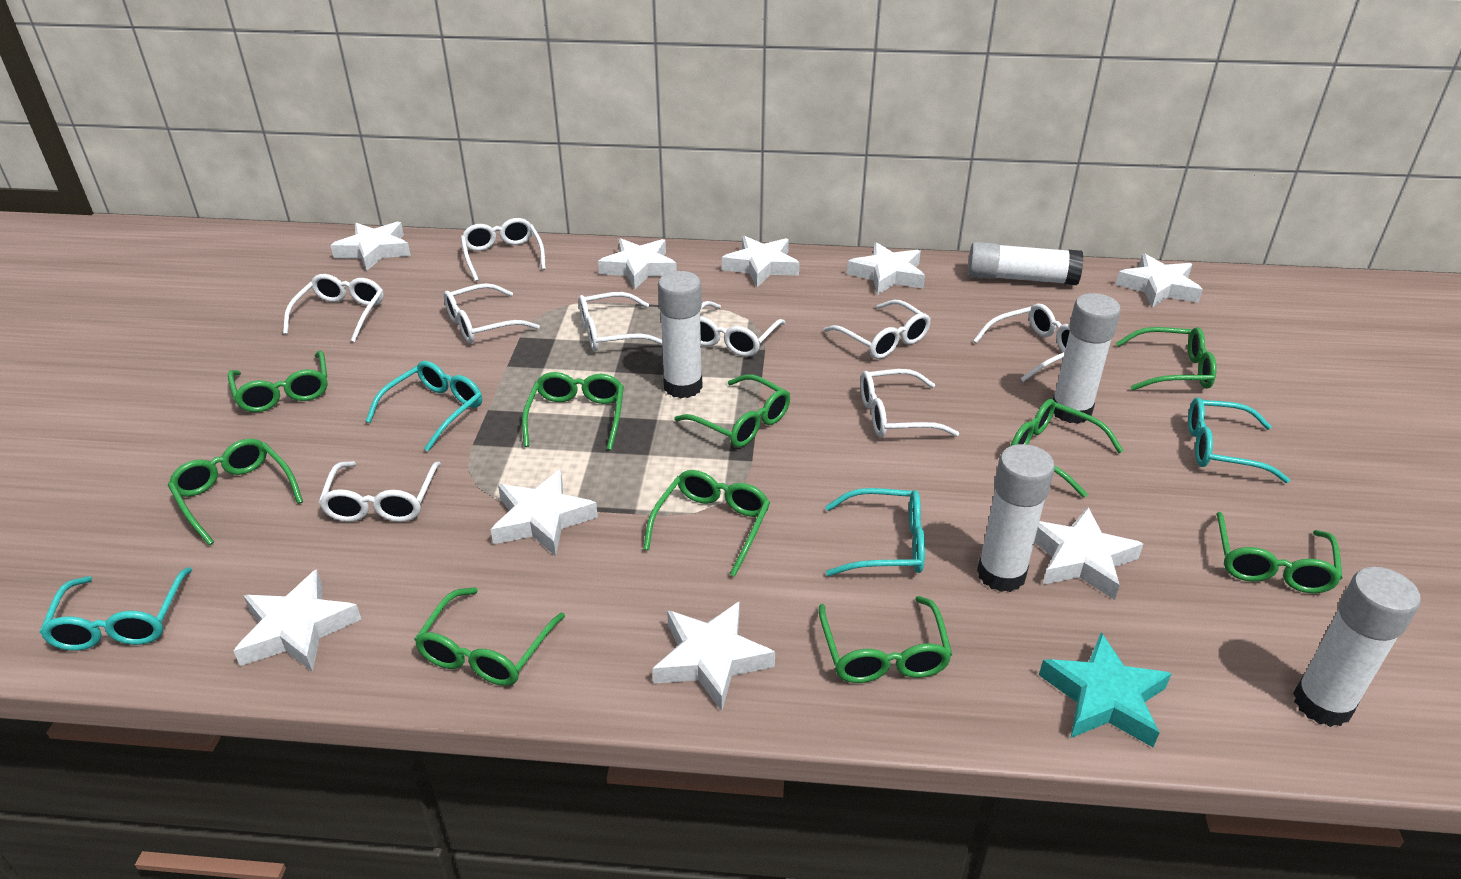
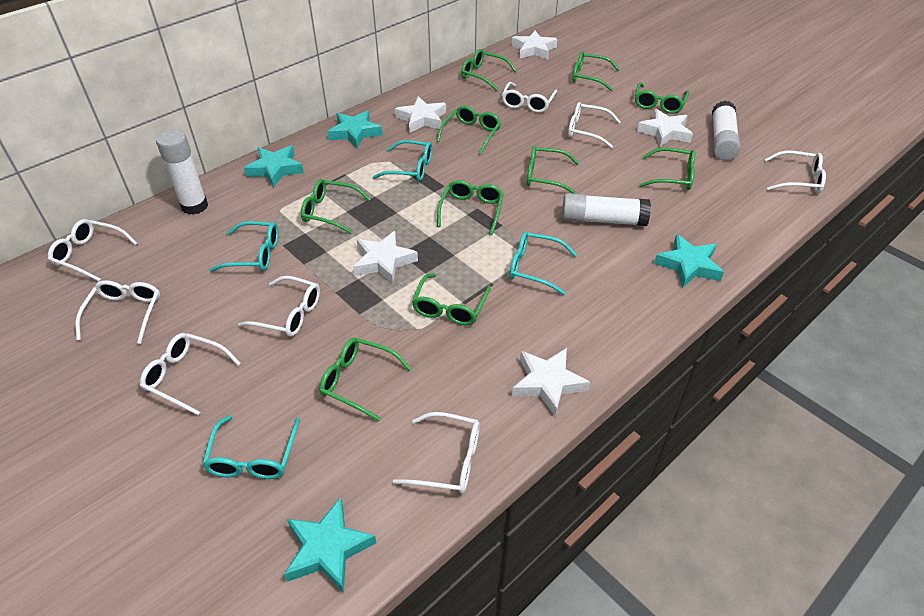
turquoise star: [1039,633,1172,747] = 1 -> [244,145,304,187] [284,497,376,593] [327,110,382,148] [654,234,724,288] = 4
white glasses: [283,274,384,342] [319,461,441,522] [444,283,540,343] [461,218,546,282] [579,292,662,351] [700,301,786,357] [823,300,931,359] [860,369,959,437] [973,303,1070,382] = 9 -> [48,219,138,281] [76,280,160,344] [140,333,241,415] [238,276,320,337] [393,412,480,493] [502,82,557,113] [568,102,621,148] [765,151,826,193] = 8
white glue stick: [658,271,702,399] [968,242,1083,285] [977,444,1055,592] [1053,293,1121,424] [1293,567,1421,727] = 5 -> [156,130,208,215] [562,193,651,226] [712,100,741,160] = 3
white star: [233,569,362,672] [330,221,411,271] [490,470,598,556] [598,238,677,289] [653,602,775,711] [722,236,800,287] [847,242,925,295] [1034,507,1143,600] [1116,254,1203,307] = 9 -> [353,231,418,284] [395,96,446,133] [512,31,558,60] [512,348,590,417] [637,109,693,147] = 5

